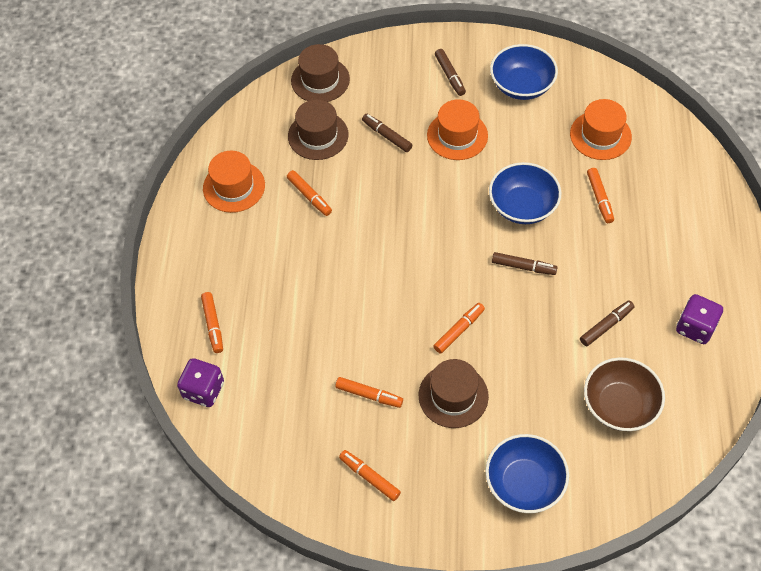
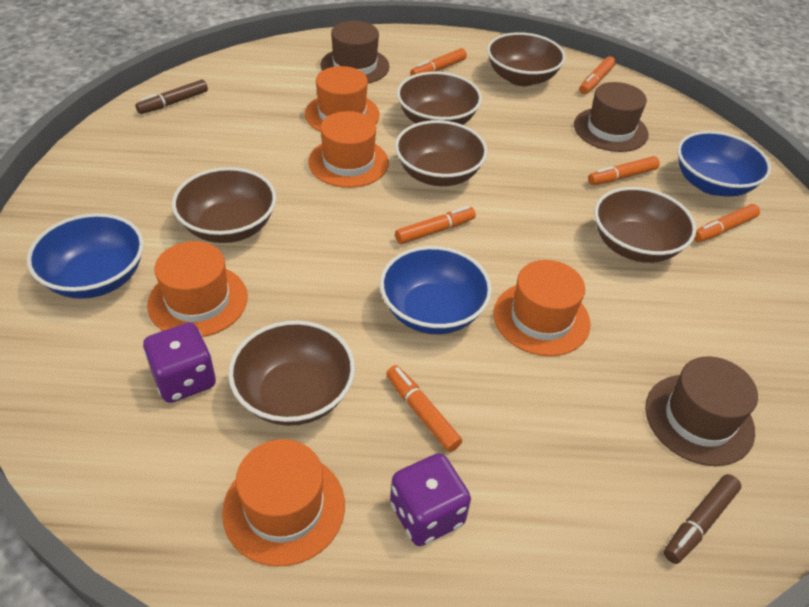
brown bowl: [584,357,665,431] = 1 -> [172,167,276,243] [228,320,355,426] [395,120,488,186] [397,71,482,125] [487,32,566,86] [594,187,696,263] = 6
brown marker: [362,114,412,152] [435,49,466,96] [492,252,558,275] [580,301,634,346] = 4 -> [135,79,208,114] [664,474,741,564] = 2
orange hat: [203,151,265,213] [427,99,488,160] [570,99,632,160] = 3 -> [147,241,248,337] [222,439,345,567] [305,66,380,132] [308,111,389,188] [493,260,591,356] = 5

